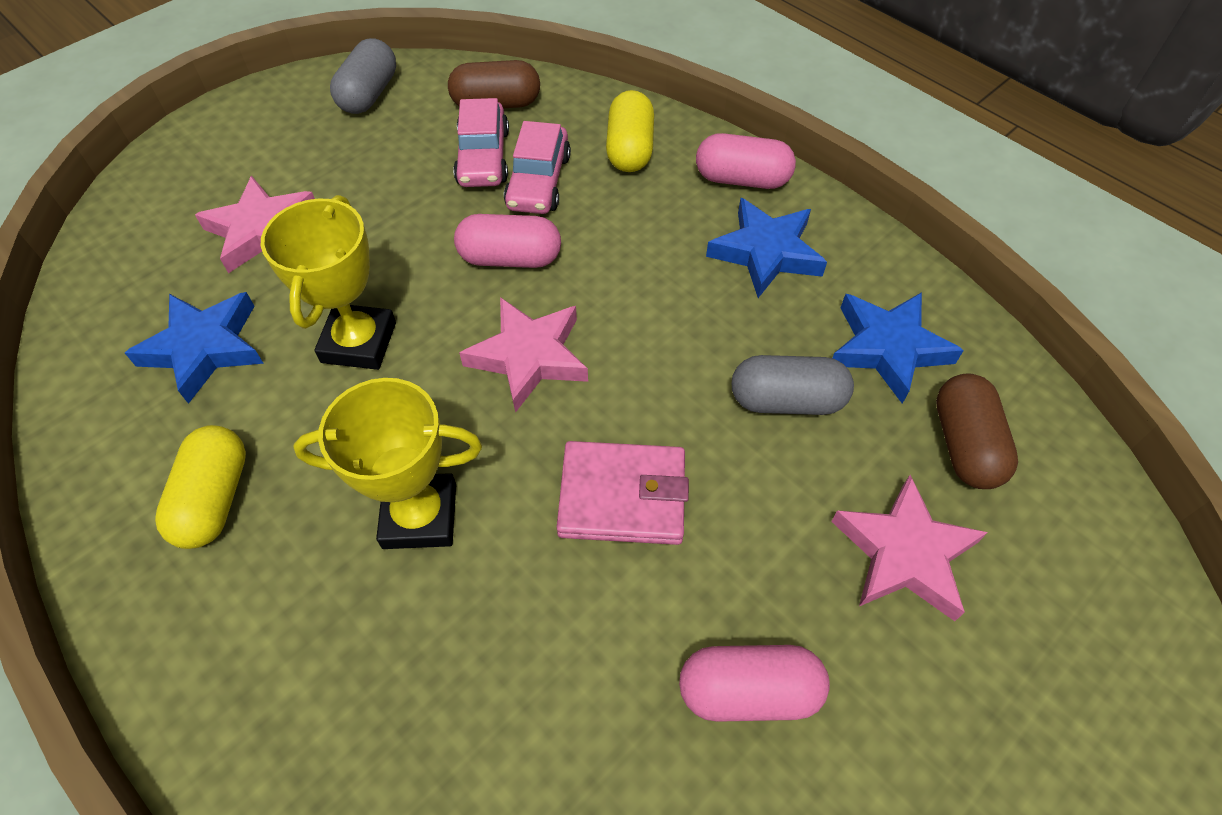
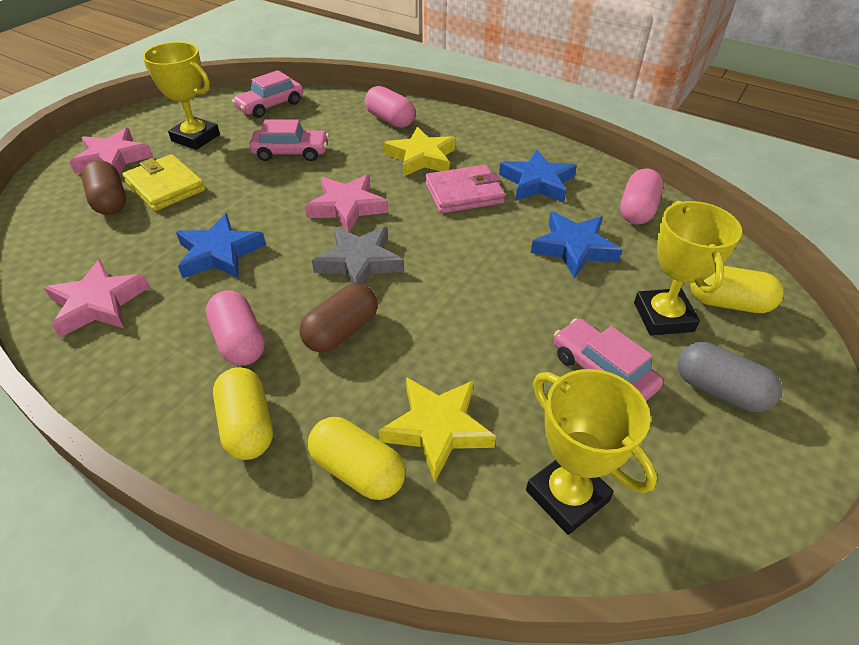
grey capsule: [330,38,396,114] [731,355,854,415] = 2 -> [678,342,782,412] = 1
grey star: none = 0 -> [312,226,404,285] = 1
pink car: [453,98,509,187] [504,121,571,214] = 2 -> [232,70,303,118] [249,119,329,161] [554,318,663,401] = 3
yellow capsule: [155,425,246,549] [606,90,654,172] = 2 -> [213,367,273,460] [308,417,405,500] [690,266,784,313] = 3
yellow star: none = 0 -> [378,377,496,482] [384,127,456,177] = 2
yellow trophy: [261,195,396,370] [293,378,482,549] = 2 -> [143,42,220,150] [526,369,657,535] [634,201,742,335] = 3
yellow wallet: none = 0 -> [122,154,205,211] = 1

